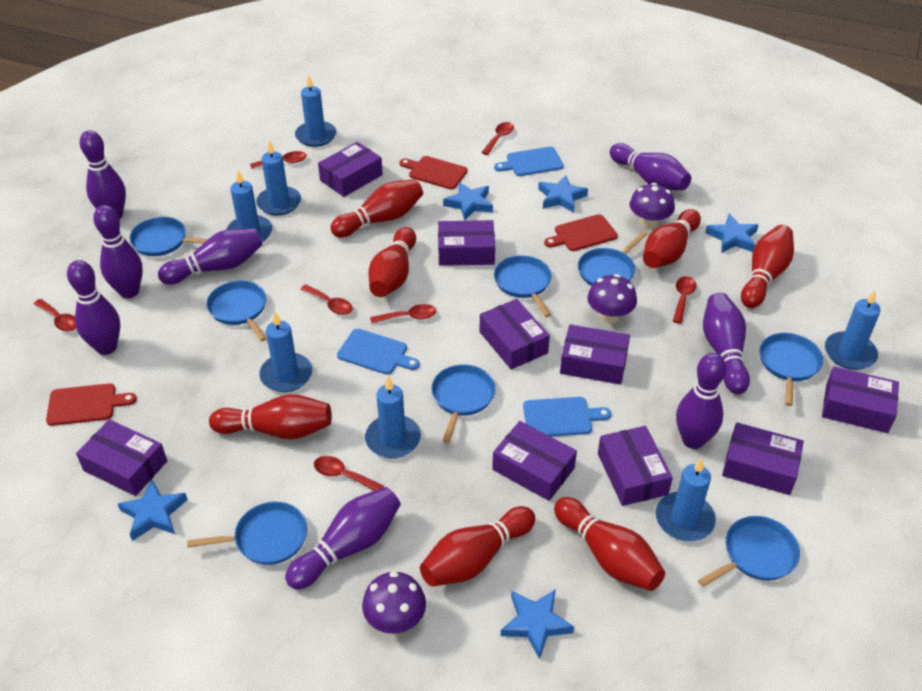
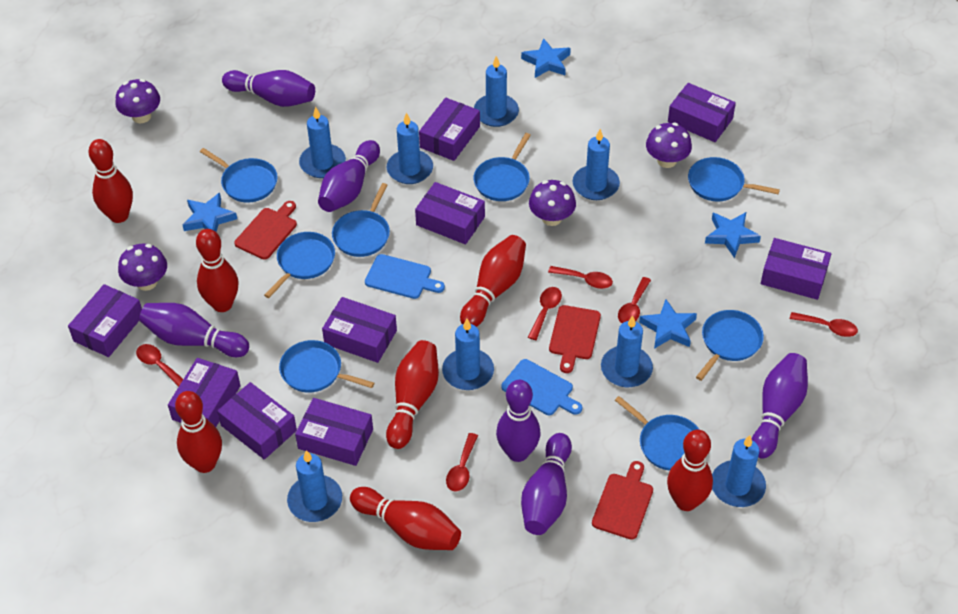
blue candle: [226,171,272,242] [256,141,301,216] [259,312,312,392] [295,75,336,147] [365,376,421,458] [656,458,716,541] [825,290,881,370] = 7 -> [287,450,342,522] [299,107,346,178] [387,113,433,184] [442,319,494,390] [474,56,519,127] [572,129,620,200] [601,315,653,387] [712,435,766,507] = 8
blue cutting board: [337,329,420,375] [494,147,564,176] [523,397,611,437] = 3 -> [365,254,445,299] [501,359,582,415] = 2
blue star: [118,479,188,541] [443,182,493,221] [501,589,574,659] [538,175,588,213] [705,214,758,253] = 5 -> [183,193,237,232] [521,38,571,78] [639,299,697,349] [705,212,761,258] = 4
purple bowling pin: [67,260,120,355] [80,130,126,219] [93,205,143,298] [158,228,262,285] [285,487,401,590] [610,143,691,190] [676,353,726,449] [703,293,750,394] = 8 -> [139,303,249,357] [222,70,315,107] [318,140,380,212] [496,380,541,462] [521,433,572,535] [752,353,808,459] = 6
purple mushroom: [362,571,426,634] [587,274,637,323] [630,183,675,229] = 3 -> [116,79,160,123] [118,244,167,291] [529,180,576,226] [646,123,692,168] = 4
red spoon: [34,299,76,331] [250,151,307,169] [300,284,353,315] [314,456,384,491] [370,304,436,324] [481,122,514,155] [673,276,696,324] = 7 -> [136,344,183,387] [446,433,478,491] [528,287,562,340] [548,266,613,289] [618,277,651,323] [790,312,858,337] = 6

